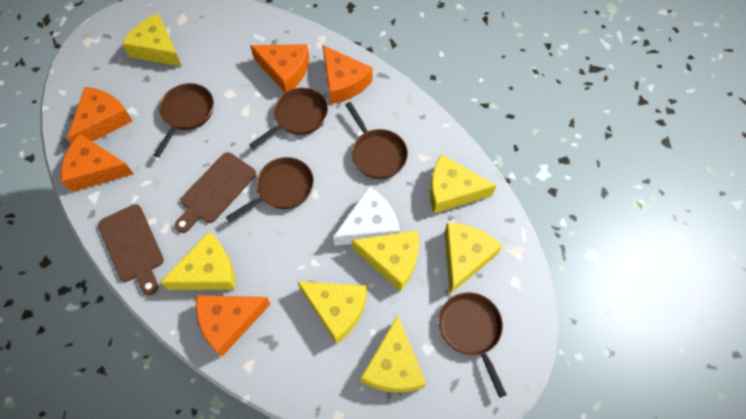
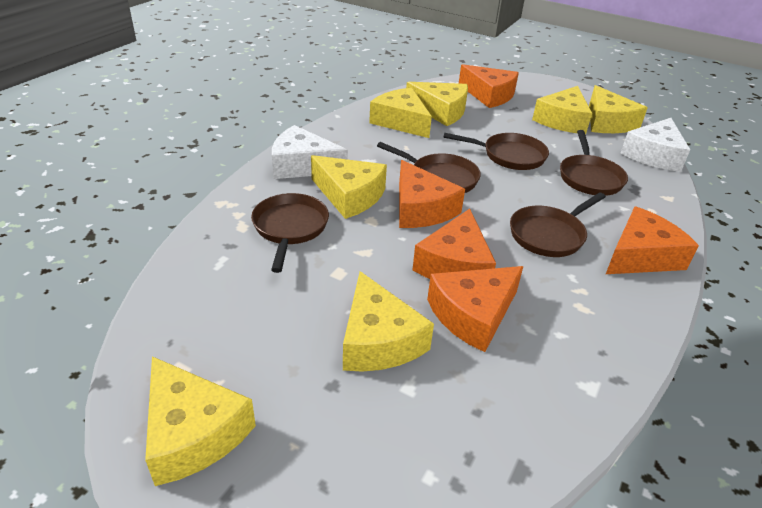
brown cutting board: [98,204,164,295] [175,152,256,233] = 2 -> none = 0
white cheese: [333,186,400,246] = 1 -> [272,125,348,179] [620,118,690,172] = 2

